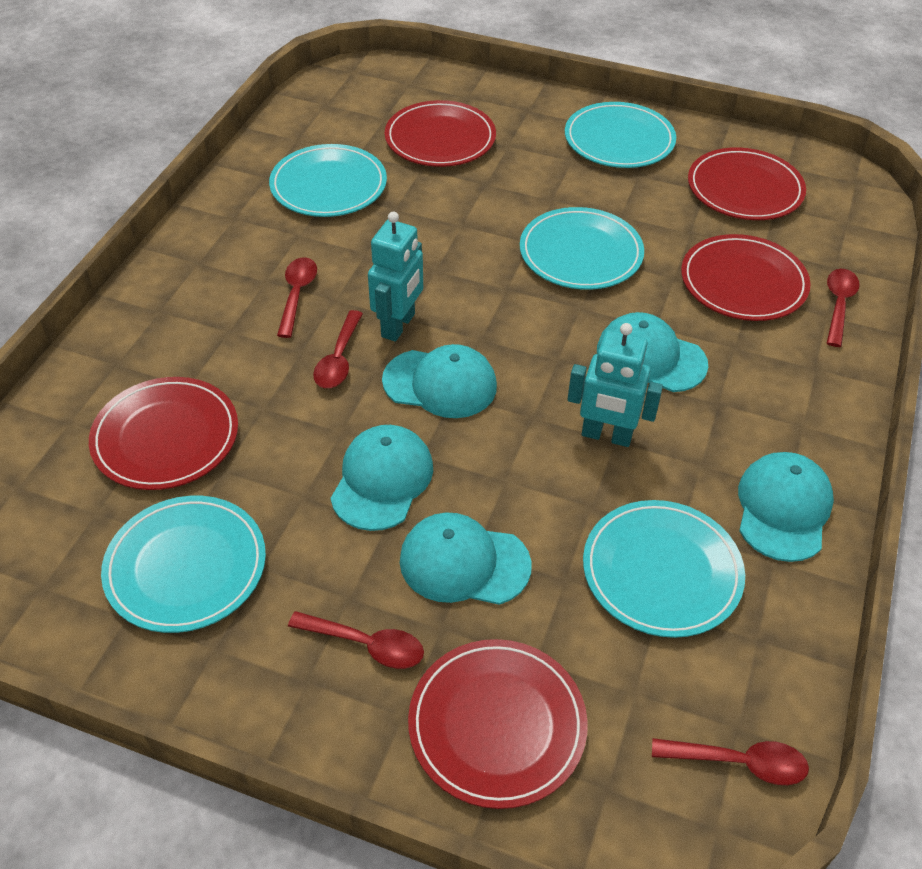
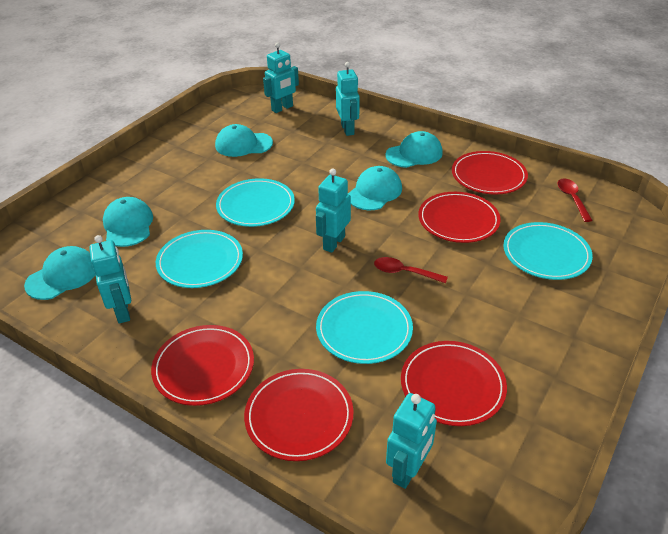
red spoon: [277,257,317,338] [288,611,424,669] [313,310,363,388] [652,738,809,785] [827,269,860,347] = 5 -> [374,257,448,283] [558,179,593,222] = 2
turquoise plate: [101,496,266,633] [269,144,387,217] [520,207,644,290] [565,102,676,168] [583,500,745,638] = 5 -> [156,230,243,288] [216,178,295,227] [316,291,413,364] [503,222,593,280] = 4
turquoise robot: [368,212,423,342] [567,323,663,447] = 2 -> [89,235,131,323] [263,42,299,113] [316,168,351,253] [336,62,360,136] [386,393,437,489] = 5

